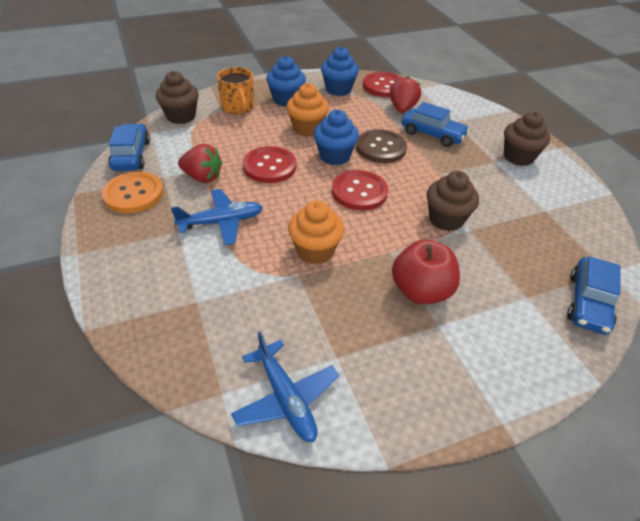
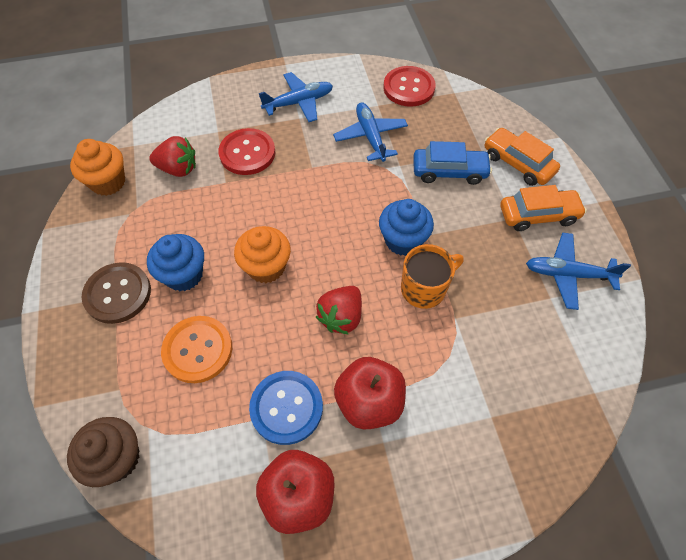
blue button: none = 0 -> [249,371,323,445] = 1
blue car: [108,123,150,171] [402,102,470,147] [567,257,621,335] = 3 -> [413,141,492,185] = 1
blue cupcake: [266,56,306,107] [314,110,359,165] [321,46,359,96] = 3 -> [147,234,204,291] [379,199,434,256] = 2
blue plane: [171,189,263,245] [231,332,339,442] = 2 -> [259,72,333,122] [333,102,408,162] [526,233,631,310] = 3
brown cupcake: [156,71,199,124] [427,171,479,231] [504,112,550,166] = 3 -> [67,417,139,487] = 1
orange car: none = 0 -> [485,128,560,186] [501,185,587,231] = 2
red apple: [392,239,460,304] = 1 -> [256,450,335,534] [334,357,406,429] = 2
red button: [243,146,297,183] [332,170,388,211] [363,72,402,97] = 3 -> [218,128,275,175] [384,66,436,107] = 2

